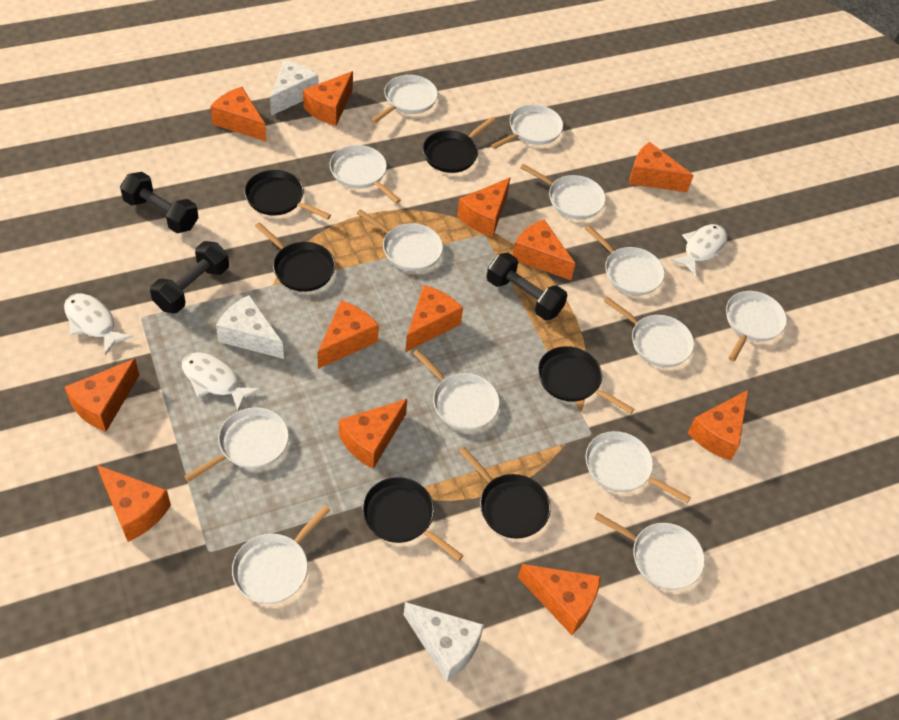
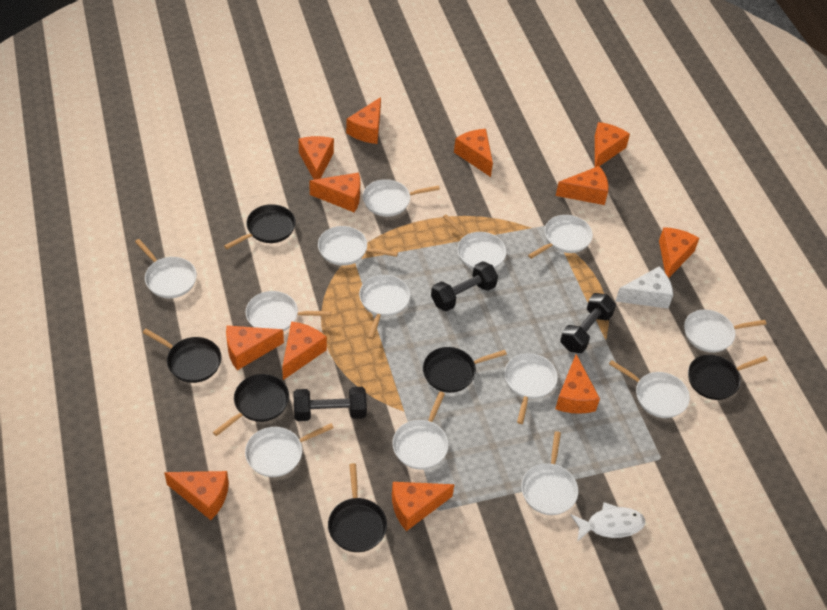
white cheese: [216,295,284,359] [270,60,318,116] [404,602,484,682] = 3 -> [616,266,673,309] = 1
white fish: [64,294,133,355] [182,352,261,411] [670,224,727,277] = 3 -> [571,502,645,542] = 1

